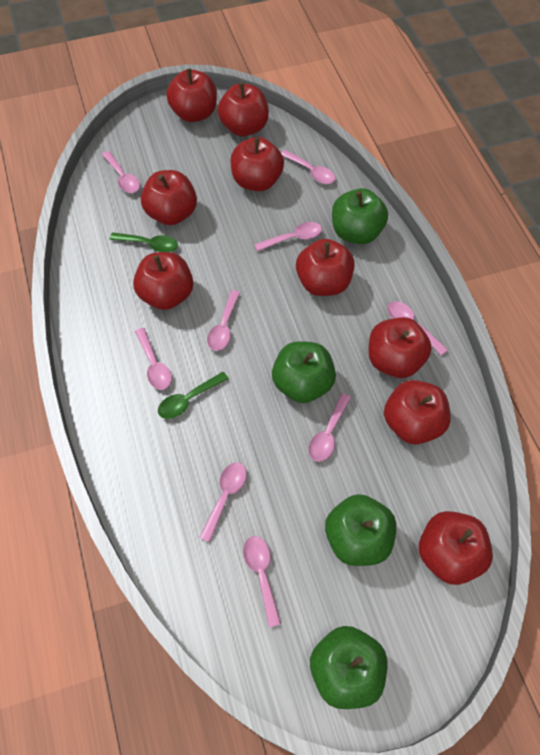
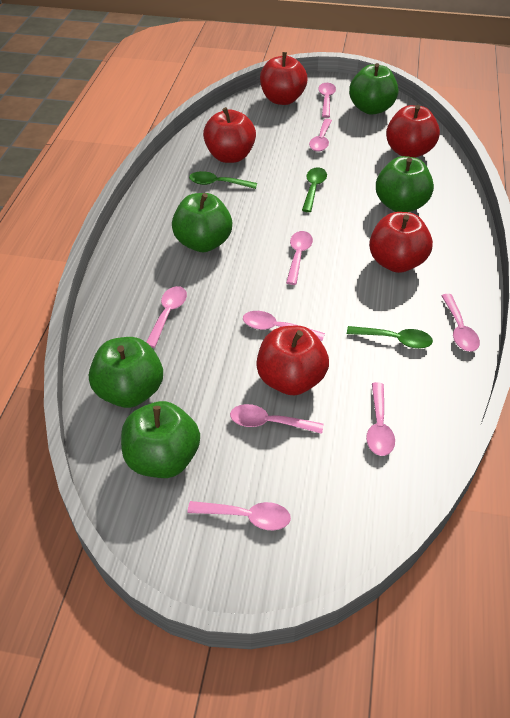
green apple: [272,341,336,403] [310,626,387,709] [325,494,396,566] [332,188,388,244] = 4 -> [89,337,163,408] [121,401,200,478] [172,193,232,252] [349,63,398,115] [376,156,434,212] = 5
green spoon: [110,233,178,252] [158,372,228,419] = 2 -> [189,171,257,189] [302,167,327,212] [347,326,433,349] = 3
red apple: [133,252,193,310] [141,170,197,225] [166,68,217,122] [218,83,269,137] [230,137,284,191] [296,239,355,296] [368,317,432,378] [384,380,451,444] [419,511,493,585] = 9 -> [203,107,256,163] [256,326,329,395] [260,52,307,105] [369,212,433,273] [386,105,440,158] = 5

